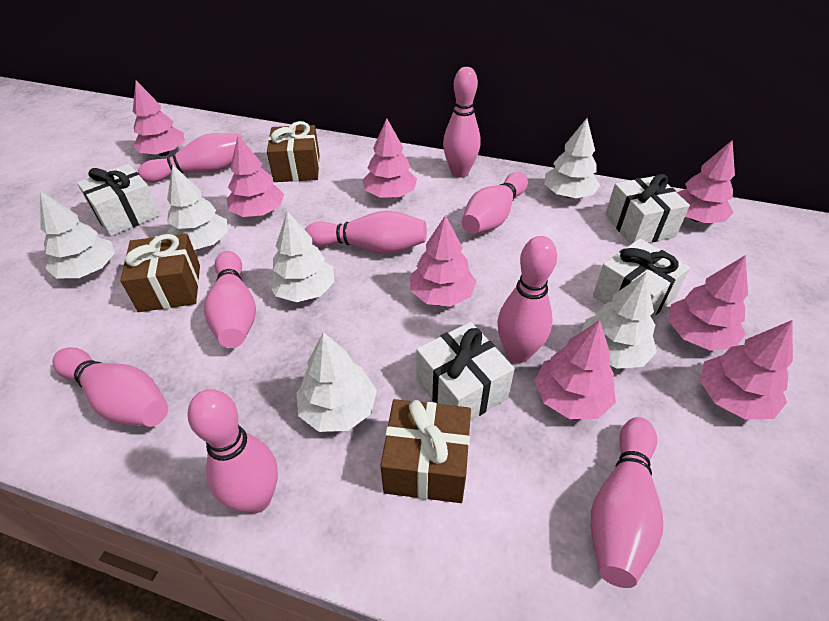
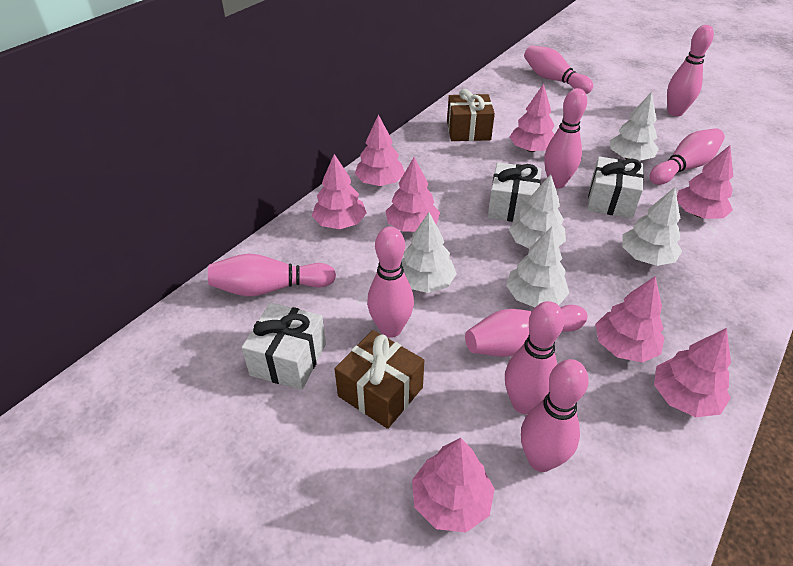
brown gift: [120,233,200,312] [267,121,320,182] [380,399,471,503] = 3 -> [335,330,424,429] [447,89,495,141] = 2
white gift: [77,164,160,236] [416,322,515,421] [593,238,690,318] [605,174,690,245] = 4 -> [241,303,326,390] [488,162,542,222] [587,156,644,219] = 3
white tree: [40,191,115,278] [167,165,228,250] [268,211,335,302] [296,332,377,432] [544,118,600,198] [581,272,657,369] = 6 -> [401,212,457,293] [506,226,569,307] [509,174,566,249] [609,92,659,161] [622,187,682,266] = 5

